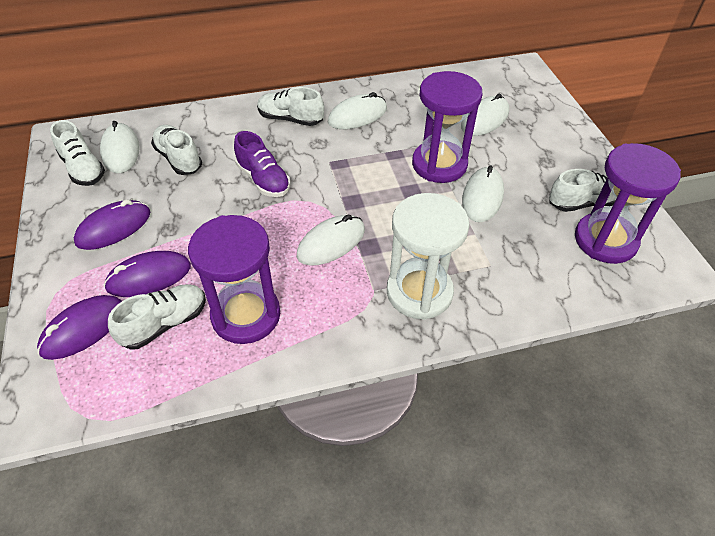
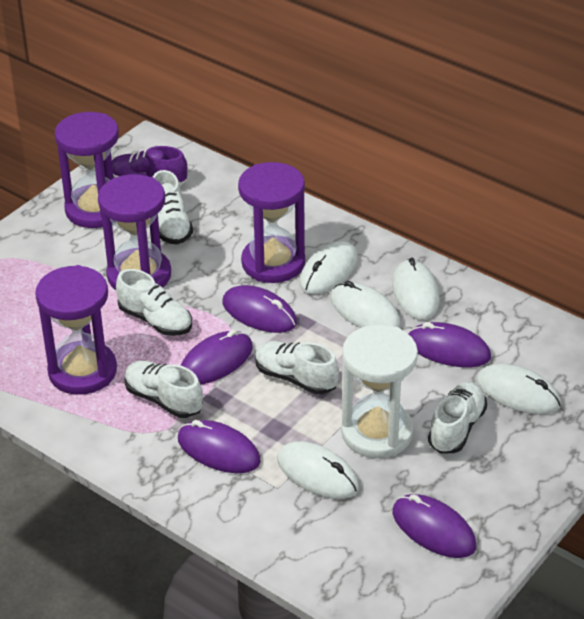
purple hourglass: [188,215,280,344] [412,71,482,183] [575,143,681,264] = 3 -> [35,265,117,395] [55,112,119,228] [98,174,171,290] [238,162,305,283] = 4
purple mouse: [37,295,122,360] [74,200,150,250] [104,251,191,297] = 3 -> [178,420,261,473] [181,330,253,385] [222,285,297,333] [393,494,476,558] [408,322,491,367] = 5

